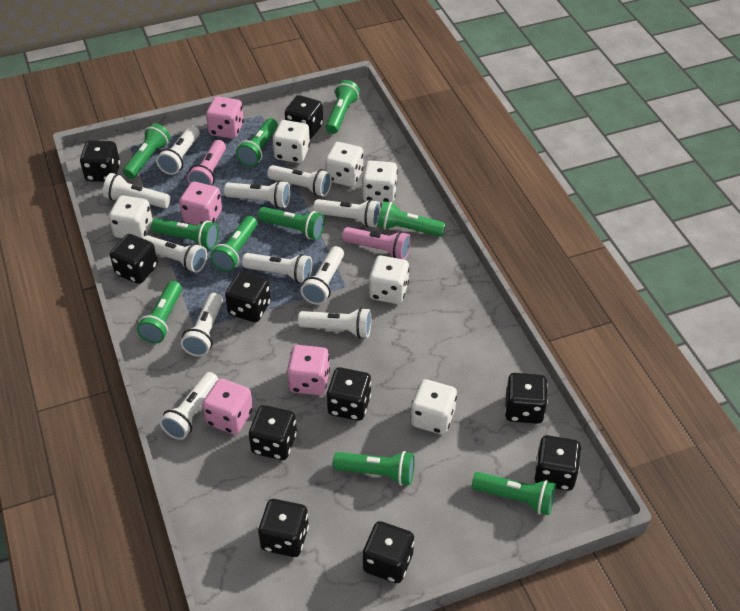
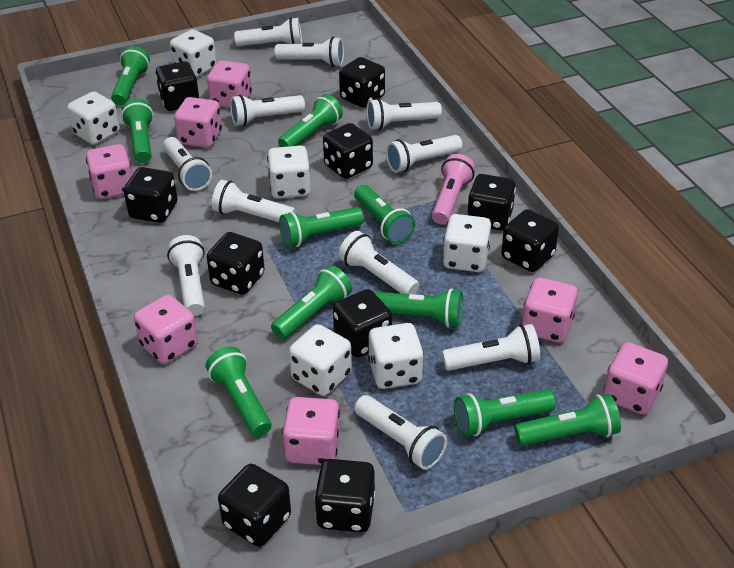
pink dice: [179,182,222,225] [202,379,253,435] [206,97,244,139] [287,345,330,395] = 4 -> [86,144,132,199] [134,295,198,364] [174,97,222,148] [207,60,252,108] [282,397,340,465] [522,278,578,343] [603,342,668,415] = 7
pink flashlight: [187,140,226,186] [342,227,411,260] = 2 -> [432,154,475,224] = 1

